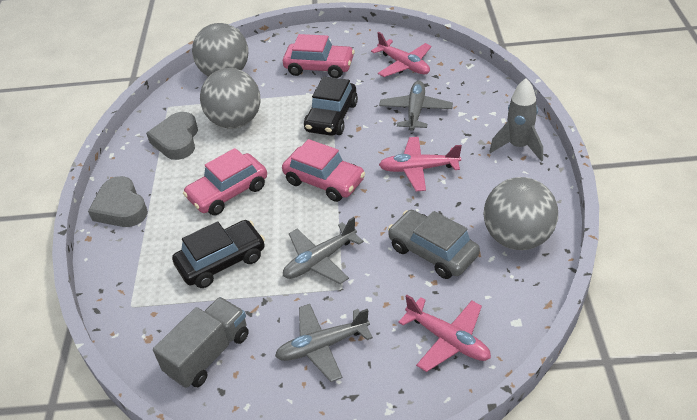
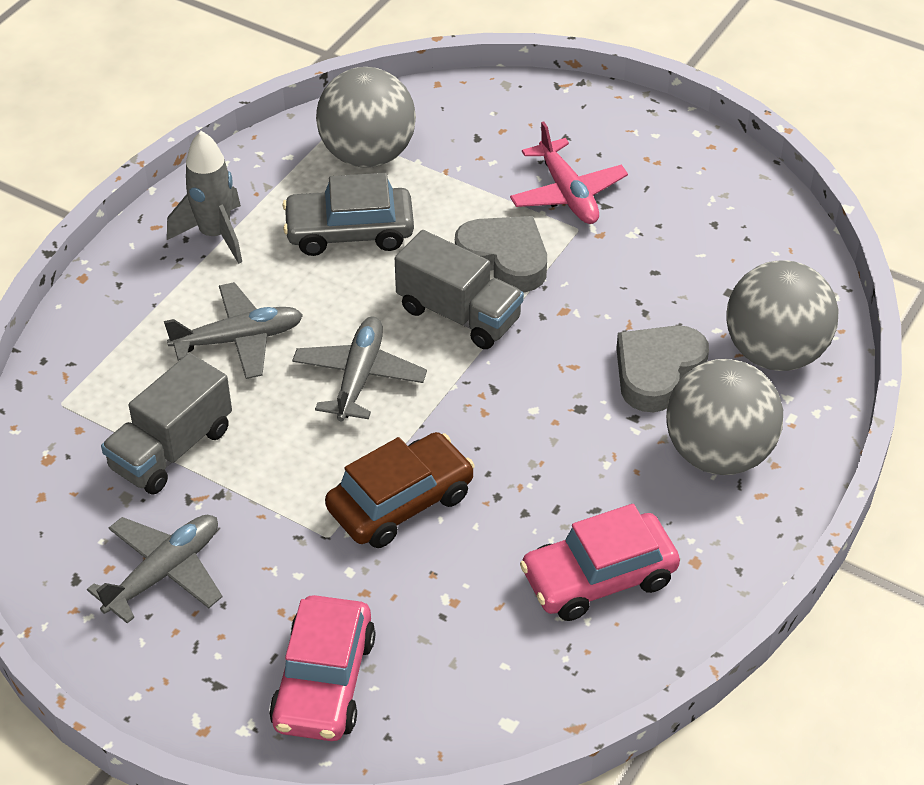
black car: [172,220,265,288] [304,76,358,136] = 2 -> none = 0
brown car: none = 0 -> [325,432,475,548] = 1
grey truck: [153,297,249,388] = 1 -> [101,353,232,495] [395,230,524,349] = 2
pink car: [183,148,267,215] [282,139,365,202] [283,34,355,78] = 3 -> [269,595,376,741] [520,504,680,621] = 2
pink plane: [371,32,431,77] [379,137,462,191] [398,295,491,372] = 3 -> [510,121,628,224] = 1

